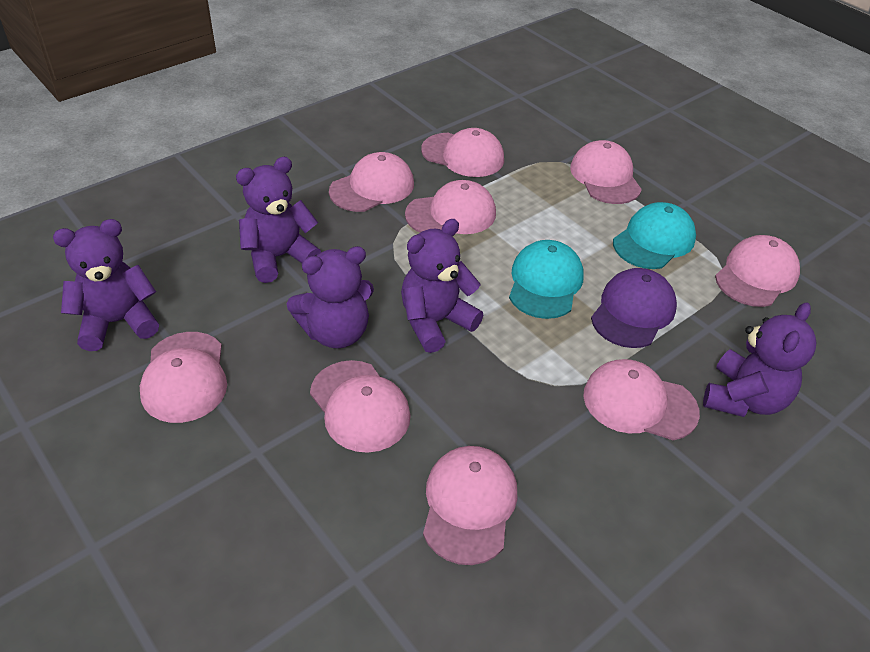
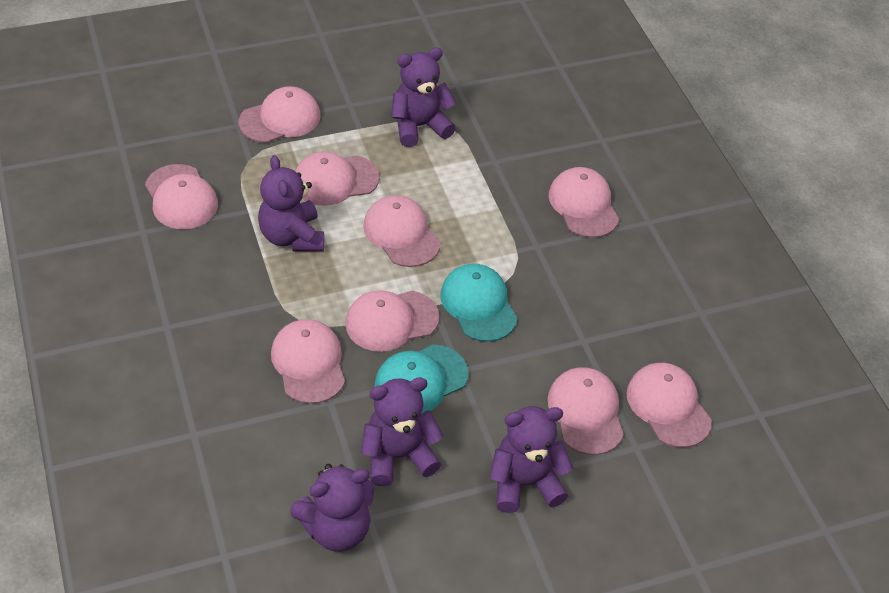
purple cap: [591,268,677,348] = 1 -> none = 0

